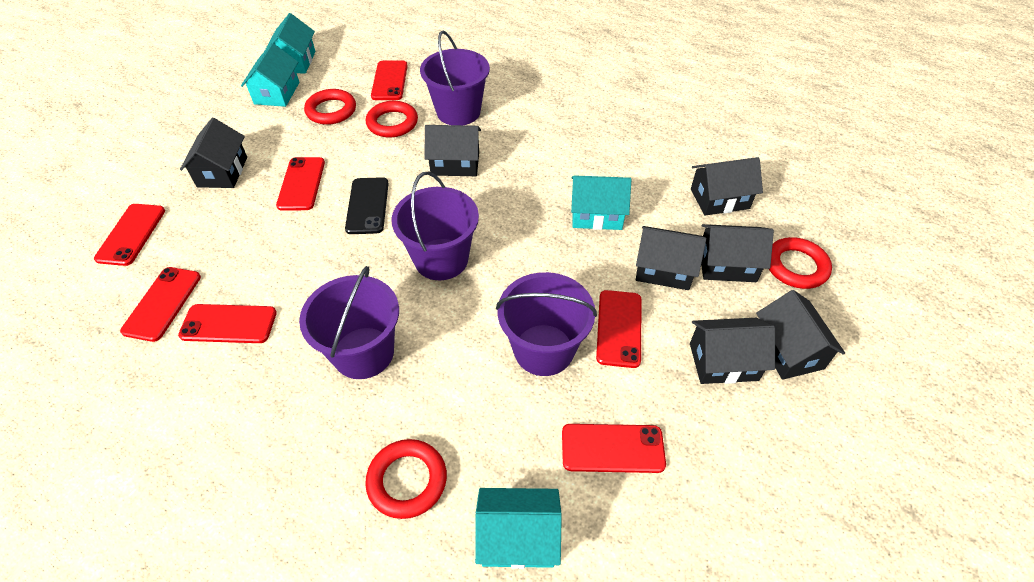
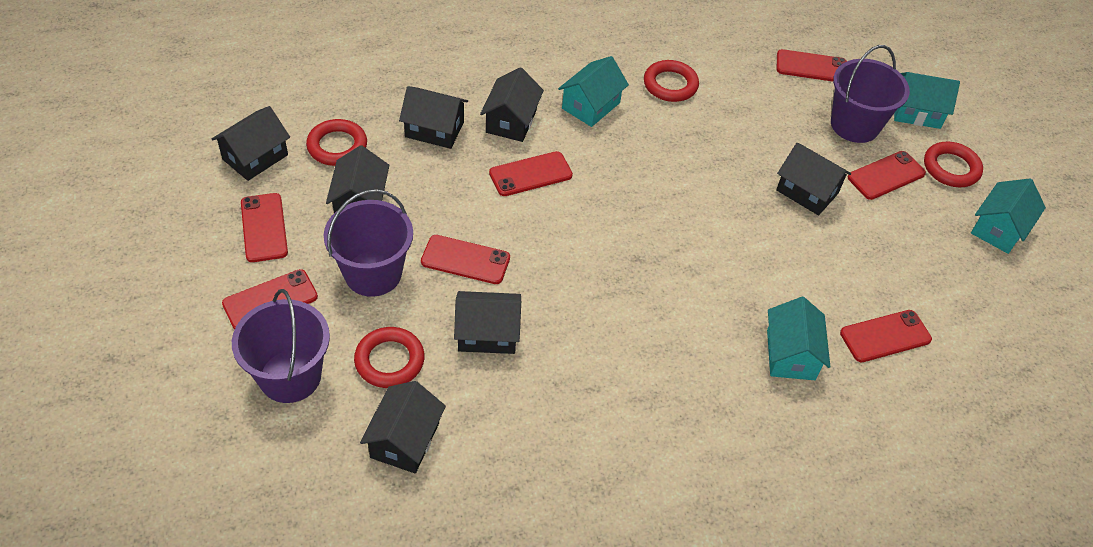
black phone: [345,177,389,234] = 1 -> none = 0
purple bucket: [299,266,399,379] [391,172,479,280] [420,31,490,125] [496,272,597,376] = 4 -> [232,289,330,403] [324,189,413,297] [831,45,910,143] = 3

